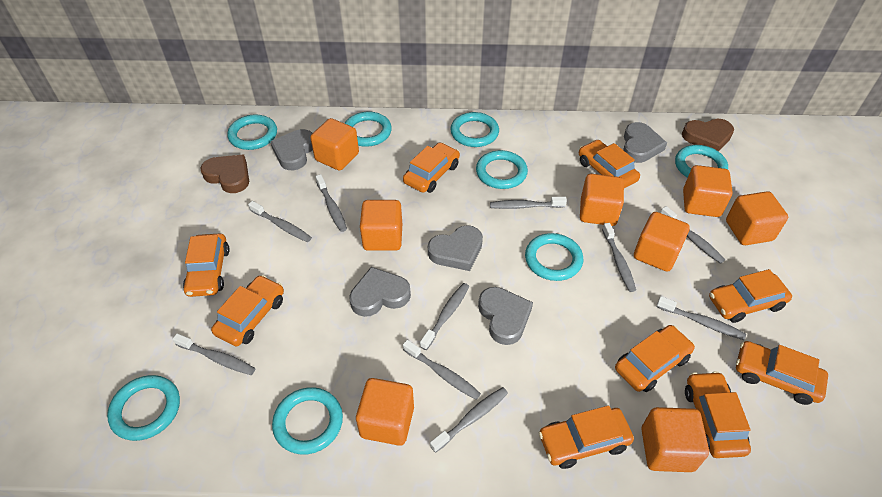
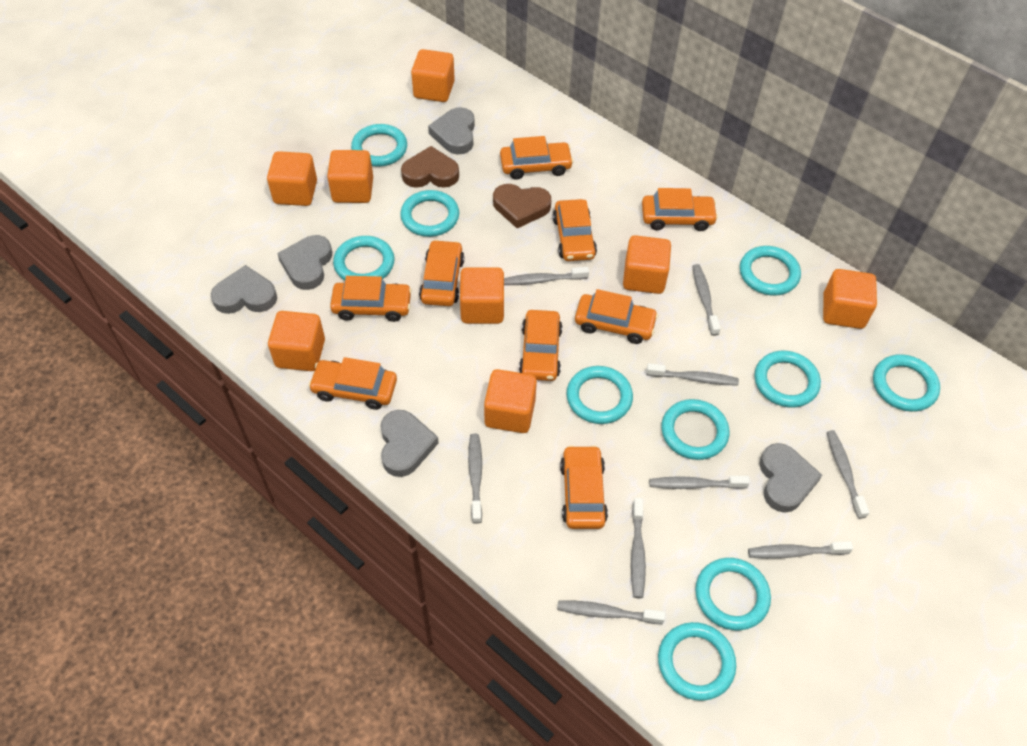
grey toothbrush: [173,334,255,375] [248,201,312,242] [315,174,347,232] [403,340,481,400] [420,283,470,350] [430,387,508,453] [490,197,567,209] [602,223,636,292] [657,296,746,340] [661,206,725,264] = 10 -> [468,434,482,524] [504,267,589,285] [557,601,665,624] [631,498,646,598] [646,363,739,385] [649,476,750,489] [692,264,721,336] [748,541,853,559] [827,430,869,519] = 9
turquoise ring: [107,375,180,441] [227,114,277,150] [272,387,343,455] [344,112,392,147] [450,112,499,147] [476,150,528,189] [525,233,583,281] [675,145,728,178] = 8 -> [333,236,394,281] [351,124,407,166] [400,190,459,237] [566,366,633,424] [658,622,736,701] [661,399,729,460] [695,558,771,630] [740,246,801,296] [755,351,821,408] [873,354,940,412] = 10

